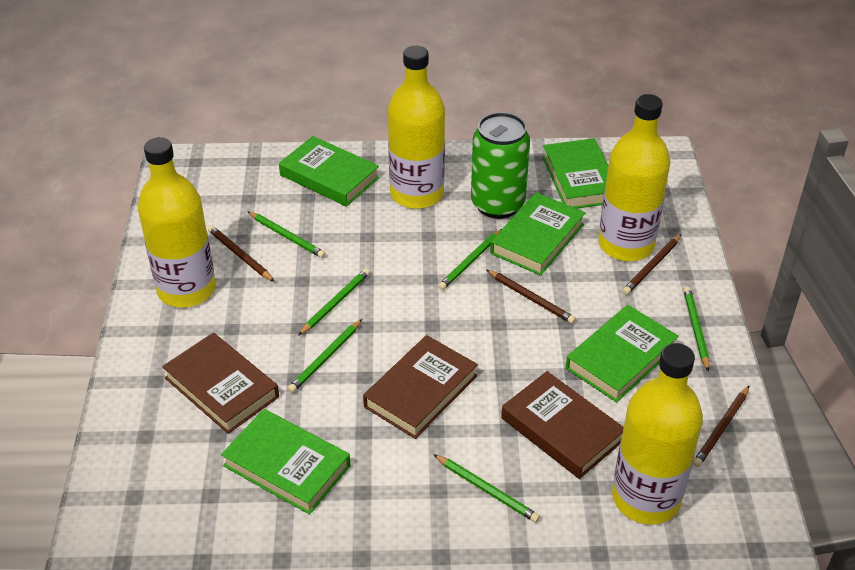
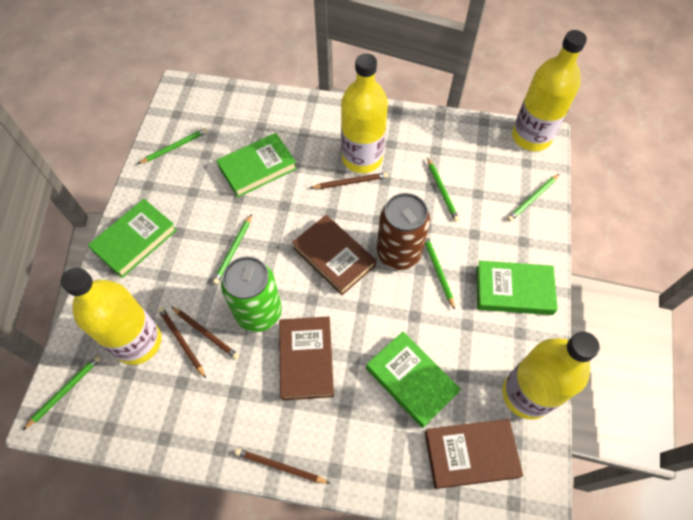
brown can: none = 0 -> [377,193,430,270] = 1
green book: [221,409,351,515] [279,136,380,207] [490,192,585,276] [542,138,608,209] [566,305,679,402] = 5 -> [88,199,177,278] [217,133,297,198] [366,331,461,428] [476,261,558,315] = 4

